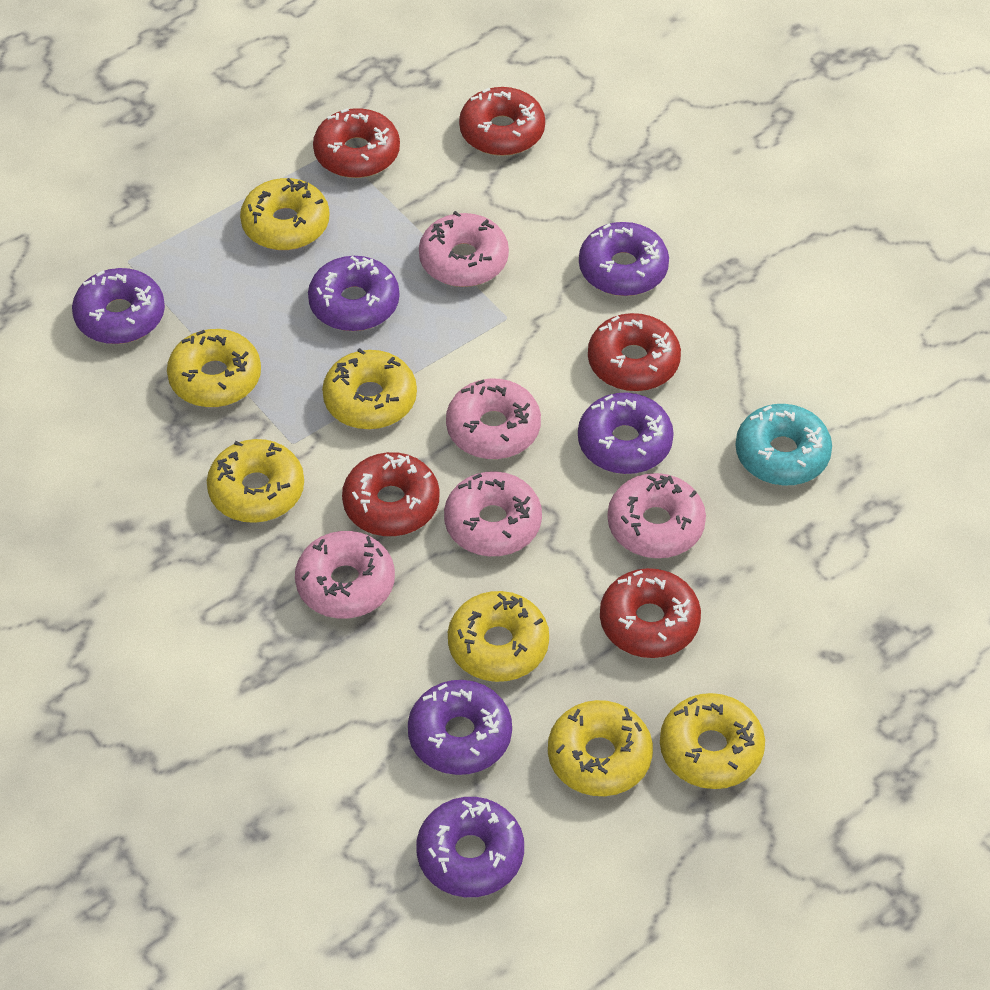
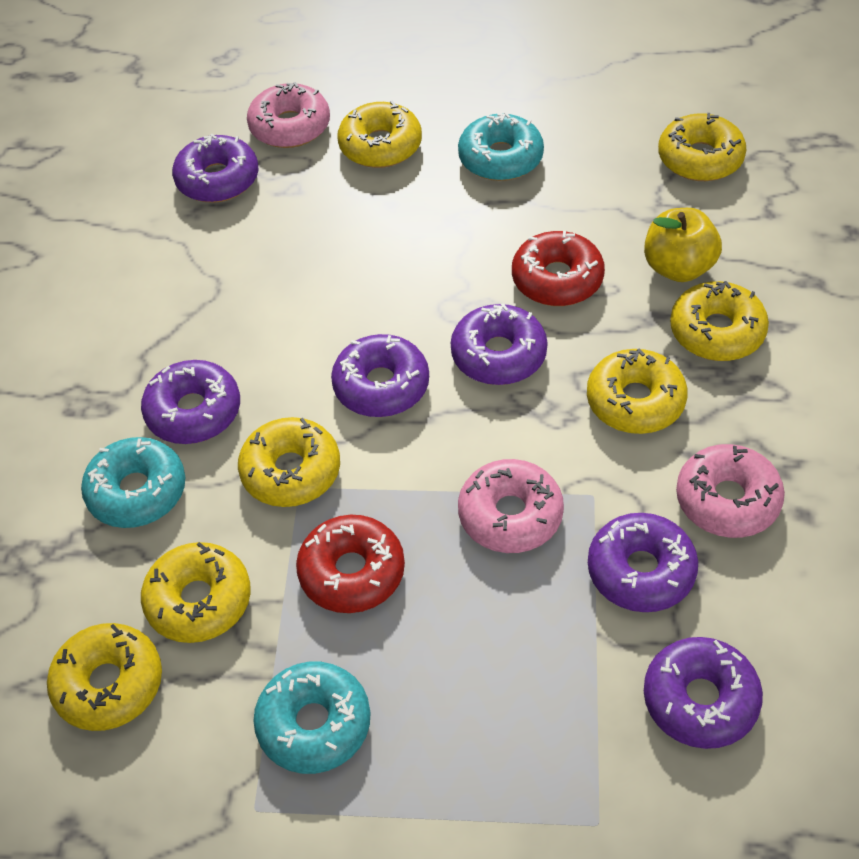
pink donut: [295,531,395,618] [419,211,509,287] [444,471,542,556] [446,379,541,459] [607,473,706,558] = 5 -> [247,82,330,148] [458,459,564,553] [676,444,785,538] = 3
red donut: [313,108,400,178] [342,452,440,536] [459,87,545,156] [588,313,681,391] [600,568,701,658] = 5 -> [296,515,405,613] [512,231,605,306] = 2
turquoise donut: [735,404,832,486] = 1 -> [81,437,185,528] [253,662,370,774] [458,112,544,181] = 3
yellow apple: none = 0 -> [644,208,722,282] = 1

